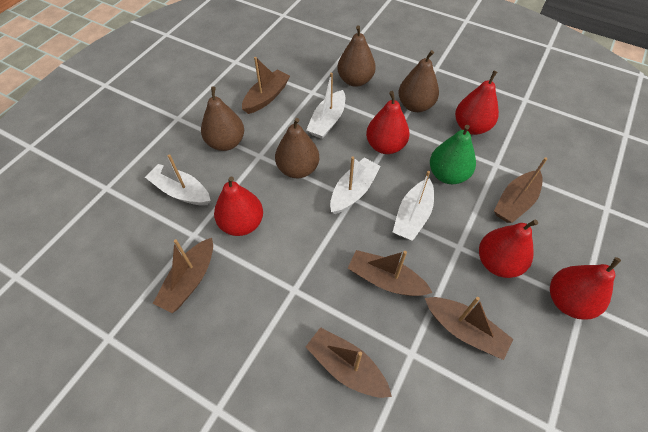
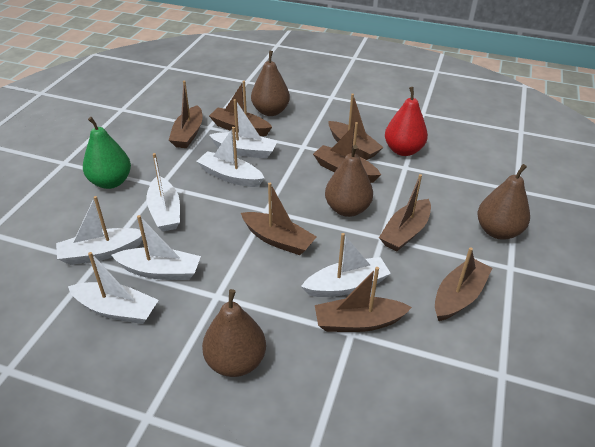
brown boat: [153,238,213,313] [242,57,290,114] [306,327,392,398] [348,250,433,296] [425,297,513,360] [494,157,547,223] = 6 -> [169,81,203,148] [209,81,272,136] [241,183,317,255] [313,122,381,183] [315,267,412,332] [329,94,384,160] [379,174,431,251] [435,247,492,321] = 8
red pear: [214,176,263,236] [366,91,409,154] [455,71,499,135] [479,220,538,278] [550,257,621,320] = 5 -> [385,87,428,156] = 1
white boat: [145,154,210,206] [306,73,345,139] [330,156,381,214] [393,171,434,241] = 4 -> [56,196,145,265] [68,252,159,324] [111,215,201,280] [146,153,180,231] [196,127,265,187] [209,99,278,159] [301,233,391,297] = 7

